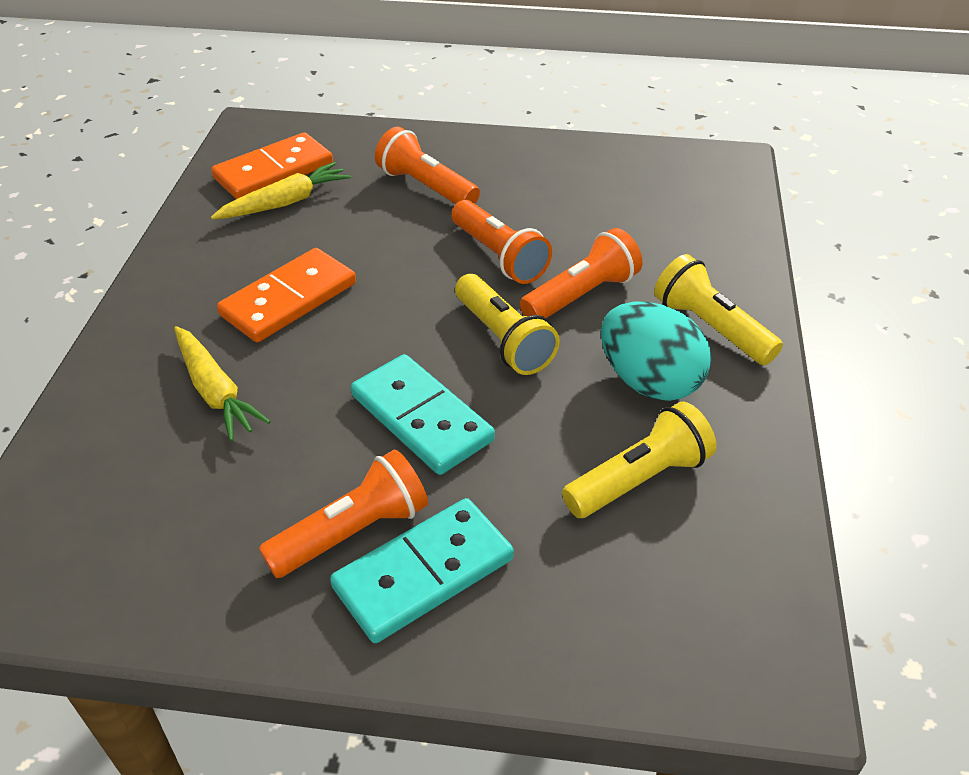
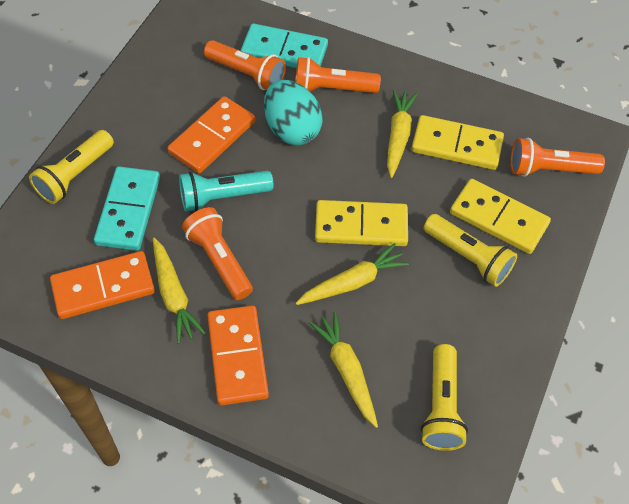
orange domino: [211,132,333,199] [217,248,356,343] = 2 -> [50,251,155,319] [167,96,255,174] [207,305,269,405] = 3
turquoise flashlight: none = 0 -> [179,171,273,212] = 1
yellow carrot: [174,326,271,441] [211,162,351,219] = 2 -> [153,238,206,344] [296,243,409,305] [309,312,378,428] [387,90,417,178] = 4
yellow domino: none = 0 -> [315,200,408,246] [411,115,504,170] [450,179,551,254] = 3

